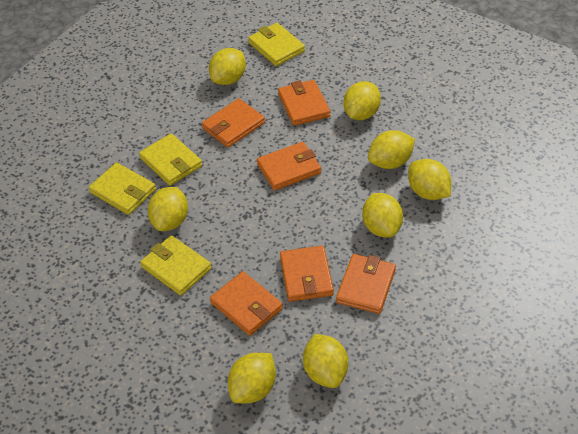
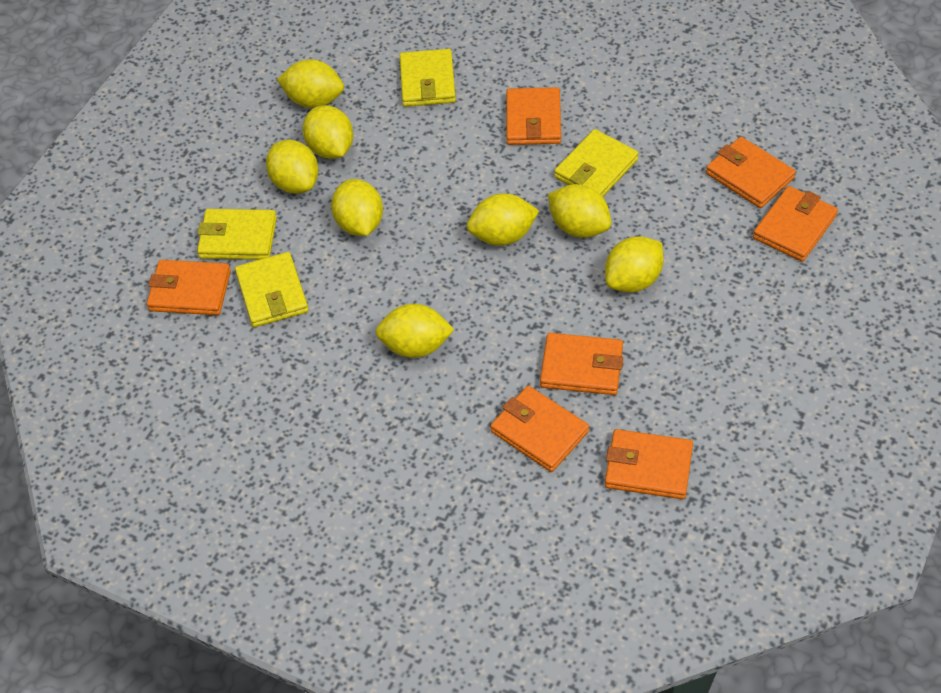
orange wallet: [202,98,265,148] [210,271,283,336] [257,142,321,190] [278,80,330,126] [280,246,334,302] [336,254,396,314] = 6 -> [147,260,231,315] [490,386,589,472] [506,87,561,145] [540,333,623,395] [605,429,693,499] [706,137,796,208] [753,186,838,262] = 7

